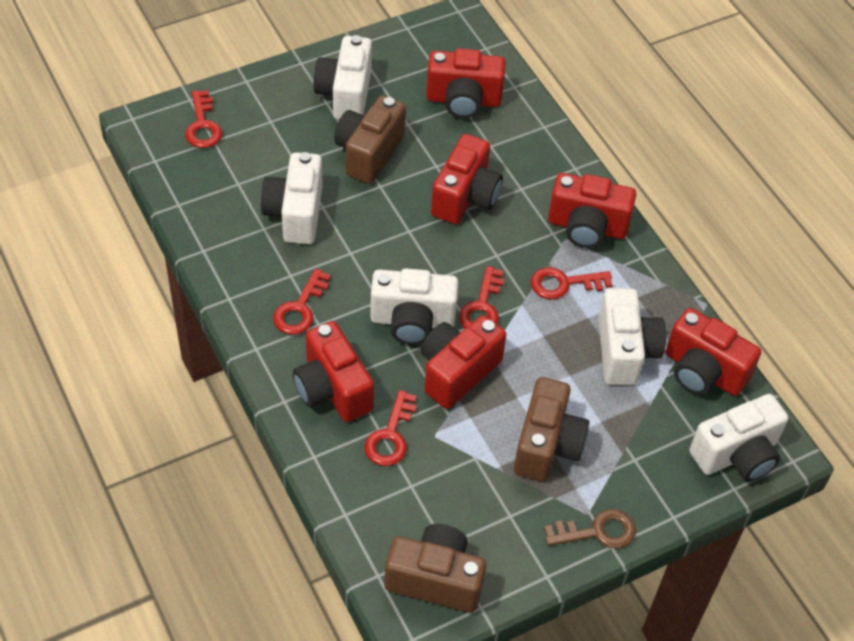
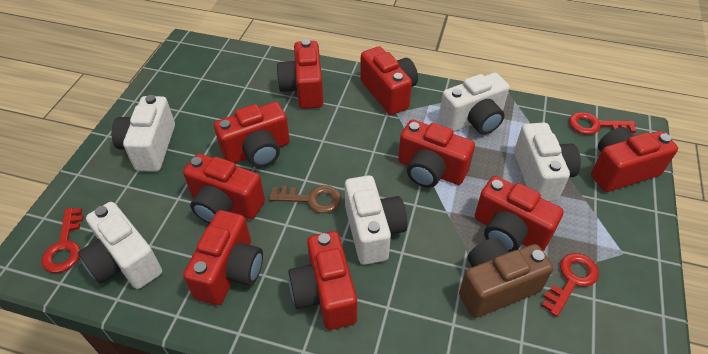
brown camera: [334,95,406,184] [384,524,486,613] [514,377,589,482] = 3 -> [459,238,553,318] = 1
red camera: [293,321,374,422] [421,315,506,409] [426,48,506,118] [431,134,503,224] [548,173,636,248] [665,308,761,396] = 6 -> [183,154,265,224] [183,210,263,305] [214,102,290,167] [277,39,323,109] [288,231,357,330] [360,46,418,115] [398,120,475,188] [475,176,564,252] [591,127,678,192] = 9
red key: [185,90,222,148] [273,268,331,335] [364,390,417,466] [459,266,504,328] [531,267,612,300] = 5 -> [41,208,84,273] [542,253,599,317] [569,112,636,135] = 3

